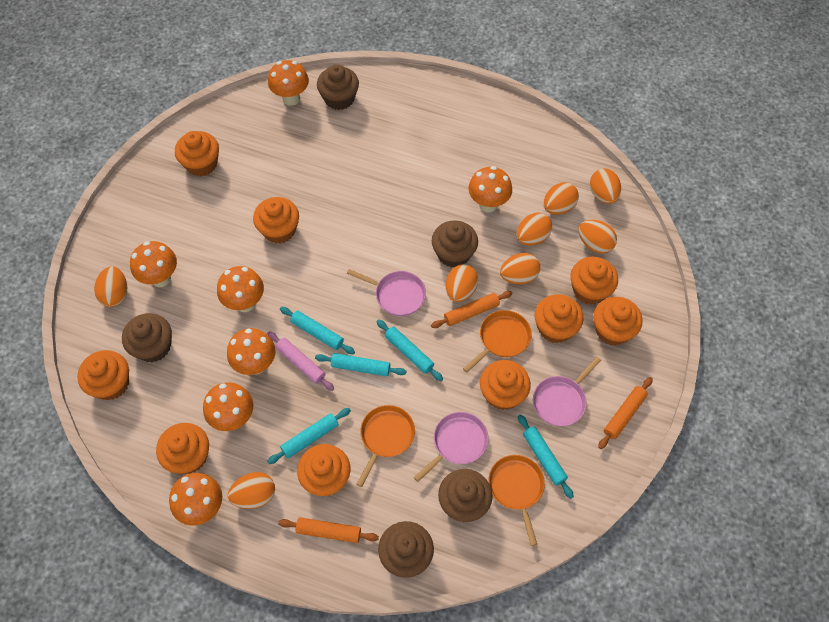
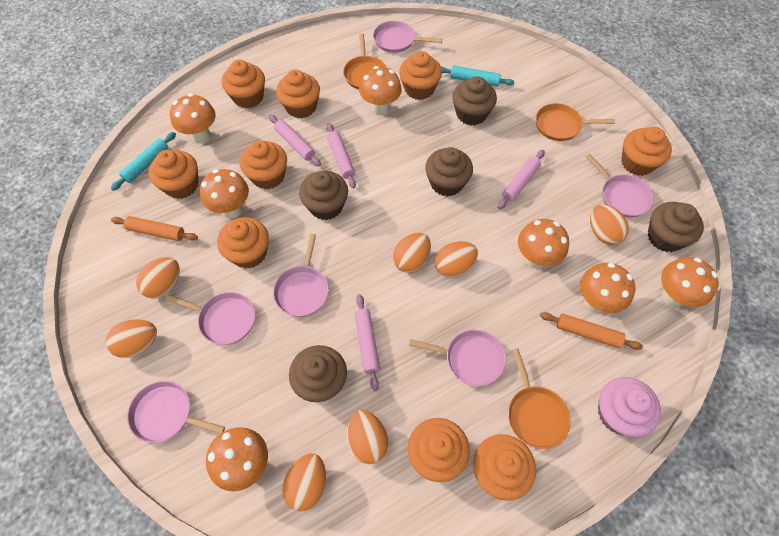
orange egg: [94,266,127,307] [228,472,275,509] [446,264,478,302] [500,253,540,284] [516,213,552,246] [544,182,579,215] [579,220,617,254] [590,169,621,204] = 8 -> [106,319,157,358] [136,257,180,299] [282,453,326,511] [347,410,388,464] [393,233,431,273] [435,241,478,278] [590,204,629,245] = 7
orange rolling pin: [278,518,379,543] [431,291,512,328] [598,377,653,449] = 3 -> [111,216,198,241] [540,312,643,350] = 2
pink cupcake: none = 0 -> [598,377,661,437] = 1
pink pan: [347,269,426,316] [414,412,488,482] [533,357,601,426] = 3 -> [127,381,225,443] [165,292,255,345] [273,234,329,317] [373,21,442,53] [409,329,506,386] [585,154,654,218] = 6
pink rolling pin: [267,331,334,391] = 1 -> [269,115,321,166] [327,123,356,188] [355,294,380,391] [498,150,545,209] = 4
turquoise rolling pin: [267,408,351,464] [280,307,355,354] [315,353,406,377] [376,319,443,381] [518,414,574,499] = 5 -> [111,132,176,191] [441,66,515,86] = 2

